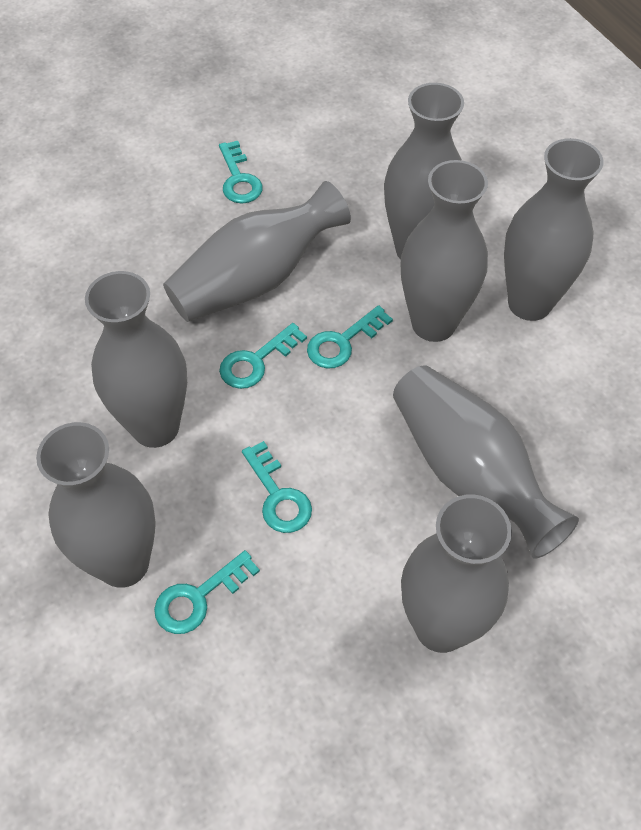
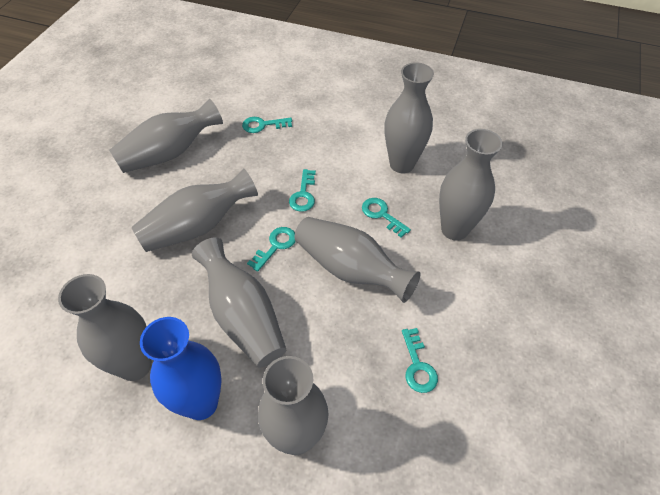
blue vase: none = 0 -> [140,317,222,420] = 1

